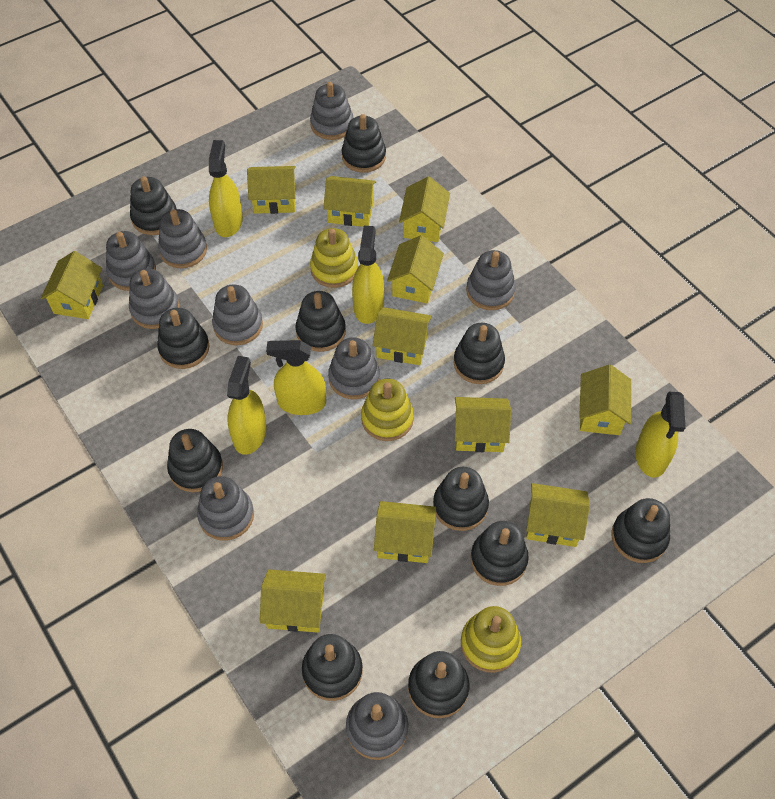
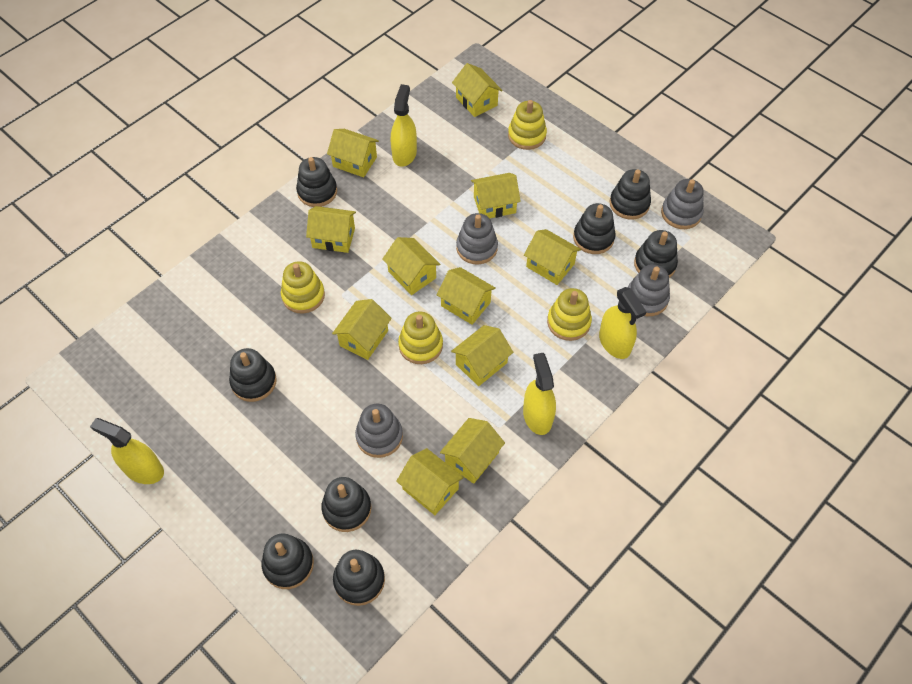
black stacking toy: [130,176,176,235] [157,308,209,369] [167,429,223,492] [295,291,346,352] [302,634,363,701] [342,114,386,173] [408,651,469,718] [433,467,489,531] [453,323,505,384] [471,521,529,586] [611,498,670,563] = 11 -> [229,348,277,402] [262,533,314,589] [296,157,337,207] [321,477,371,532] [333,550,385,606] [573,203,616,254] [610,169,651,220] [634,230,678,278] = 8
grey stacking toy: [106,231,156,291] [129,268,180,329] [158,209,207,268] [197,476,254,541] [212,284,263,345] [310,82,354,140] [328,338,380,399] [346,692,408,760] [466,250,516,310] = 9 -> [355,404,403,458] [456,213,498,264] [628,264,670,316] [661,179,704,229] = 4
yellow spray bottle: [209,140,243,237] [227,356,266,455] [266,340,326,415] [352,226,384,324] [635,392,686,478] = 5 -> [90,418,164,484] [391,84,417,167] [523,353,556,435] [599,287,646,359] = 4
yellow stacking toy: [310,228,358,288] [361,379,414,441] [461,606,521,673] = 3 -> [281,261,325,314] [398,311,443,364] [508,100,547,150] [547,288,592,341] = 4

